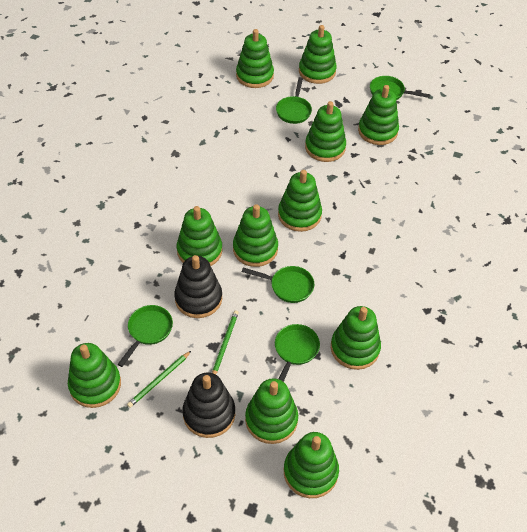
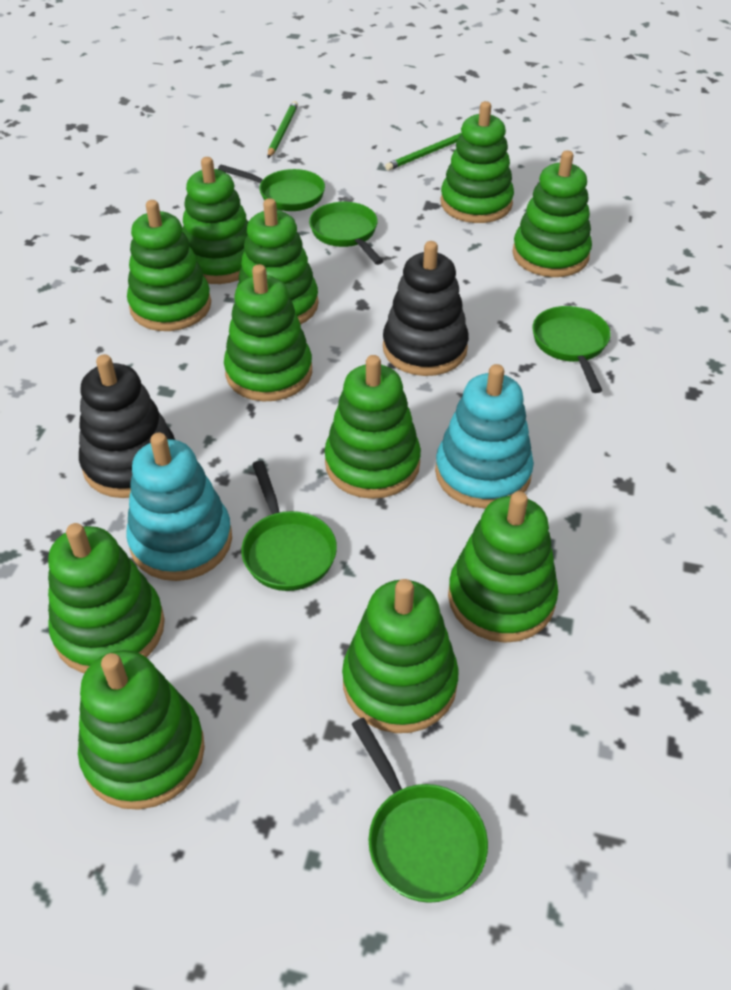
turquoise stacking toy: none = 0 -> [126,433,232,581] [435,364,534,509] = 2

